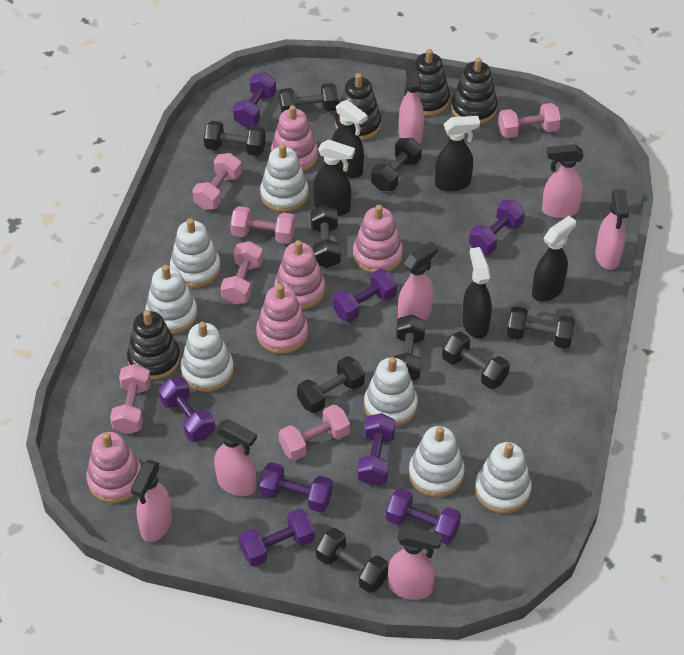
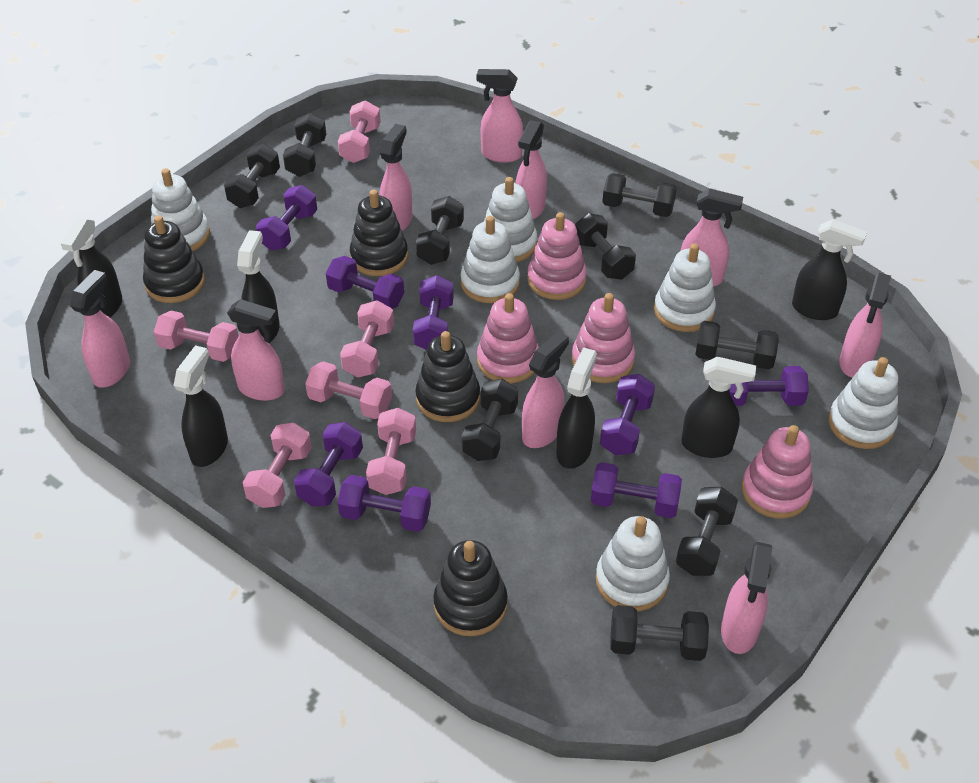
black spray bottle: [313,139,355,216] [332,100,367,178] [435,116,480,192] [462,247,492,339] [532,216,576,302] = 5 -> [61,218,122,317] [173,345,228,467] [237,230,280,343] [556,347,597,469] [682,356,756,458] [792,219,867,320] = 6
pink spray bottle: [131,460,172,542] [214,419,257,496] [388,526,442,600] [398,241,438,321] [399,60,424,145] [542,144,584,218] [595,190,629,270] = 7 -> [70,270,130,388] [227,299,285,401] [379,124,413,231] [477,69,523,163] [516,120,547,219] [522,331,569,448] [681,188,743,287] [721,542,772,654] [839,273,891,378] = 9
pink stacking toy: [87,432,141,503] [256,284,308,354] [271,105,318,172] [275,240,325,310] [353,205,403,273] = 5 -> [477,293,539,383] [527,212,587,300] [572,293,635,383] [742,425,813,519] = 4
white stacking toy: [145,265,197,334] [170,218,221,288] [180,322,234,392] [260,144,309,212] [364,357,418,427] [409,426,465,497] [475,442,532,514] = 7 -> [151,168,210,251] [461,216,520,303] [484,177,537,262] [596,516,670,611] [654,243,716,332] [829,357,898,449] = 6

